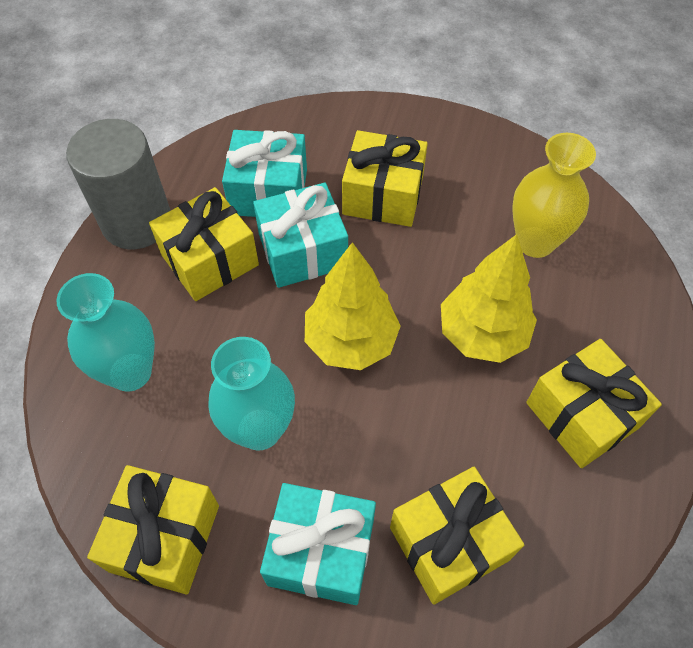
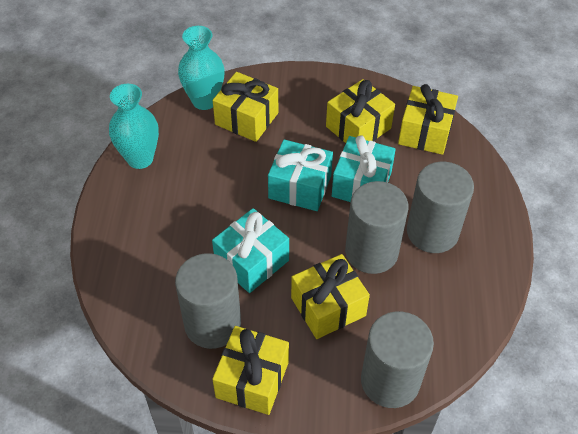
grey cylinder: [66,119,171,249] = 1 -> [175,253,241,349] [345,181,409,274] [361,311,434,408] [407,162,474,253] = 4
yellow tree: [305,242,401,370] [441,234,537,363] = 2 -> none = 0
yellow vase: [513,133,596,258] = 1 -> none = 0

